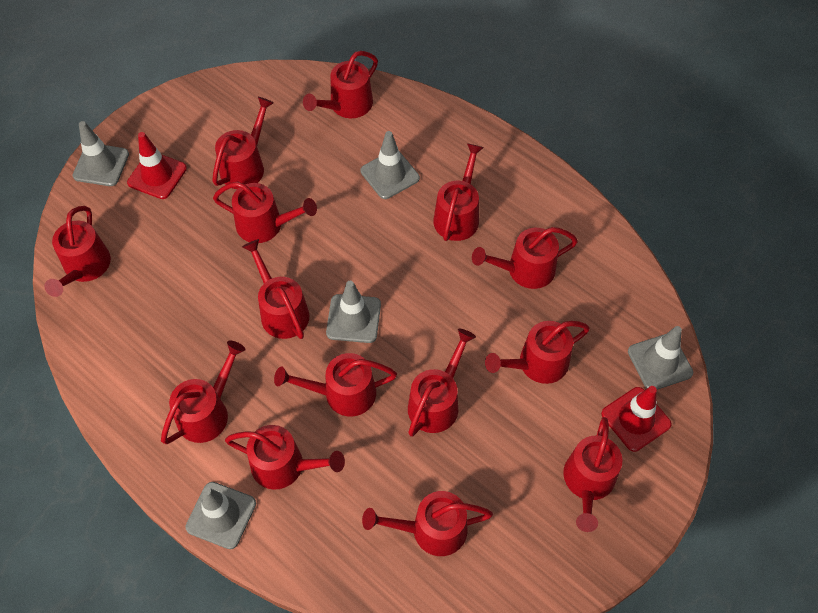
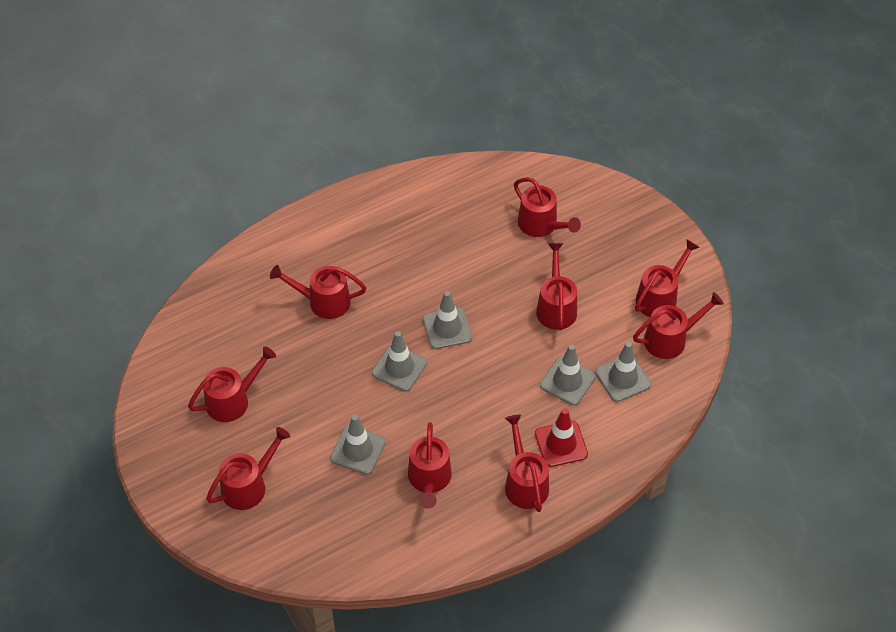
red traffic cone: [127,132,187,199] [601,386,672,452] = 2 -> [535,408,588,467] = 1
red watering can: [44,206,111,297] [161,340,246,444] [212,97,274,189] [213,182,317,243] [225,425,345,489] [242,239,310,339] [274,353,397,416] [303,51,378,118] [362,491,493,556] [408,328,476,437] [433,143,484,241] [472,227,578,289] [485,321,590,384] [563,417,623,532] = 14 -> [188,346,276,422] [206,427,291,510] [270,265,366,319] [408,422,452,509] [505,415,549,512] [514,177,581,237] [536,243,577,330] [633,292,724,359] [635,239,700,317] = 9

